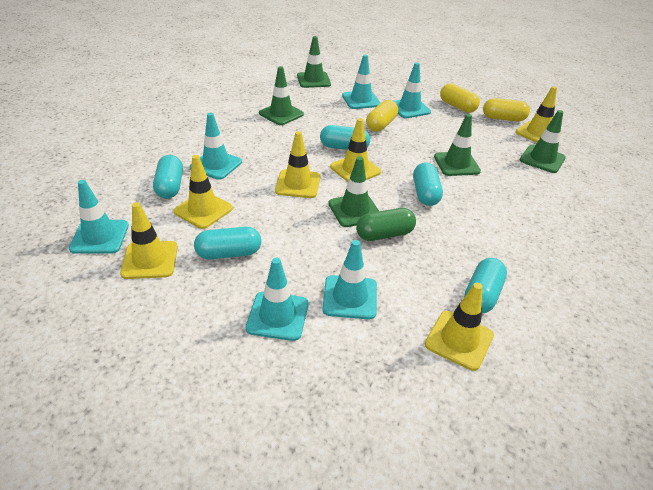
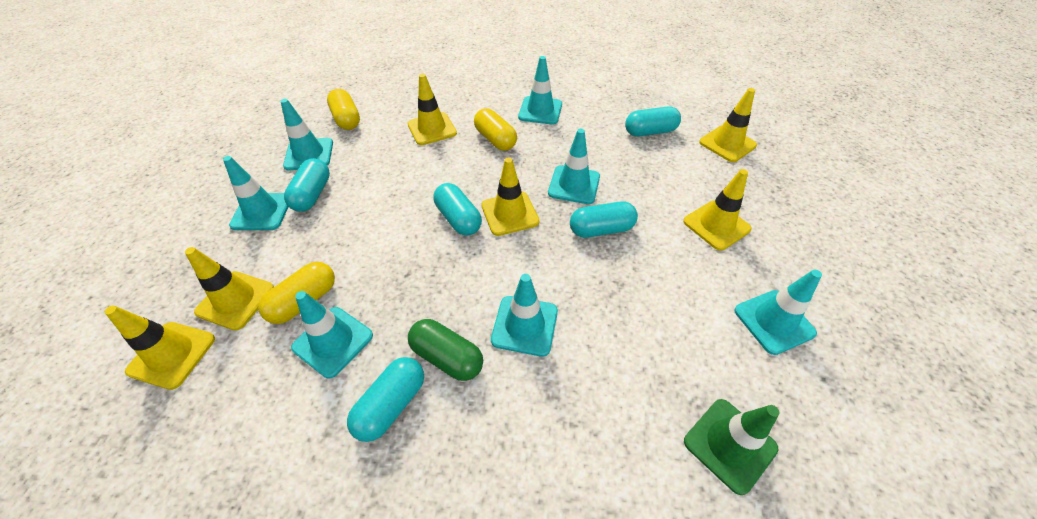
green traffic cone: [259,66,304,125] [297,36,331,88] [329,156,379,227] [434,114,481,176] [520,110,566,173] = 5 -> [684,399,780,495] = 1
turquoise traffic cone: [69,180,129,254] [190,113,242,180] [246,258,308,341] [322,240,377,320] [342,55,380,109] [394,62,431,118] = 6 -> [223,156,288,230] [281,99,333,171] [291,291,373,378] [491,274,558,357] [518,56,562,124] [548,129,600,204] [734,270,822,355] = 7

